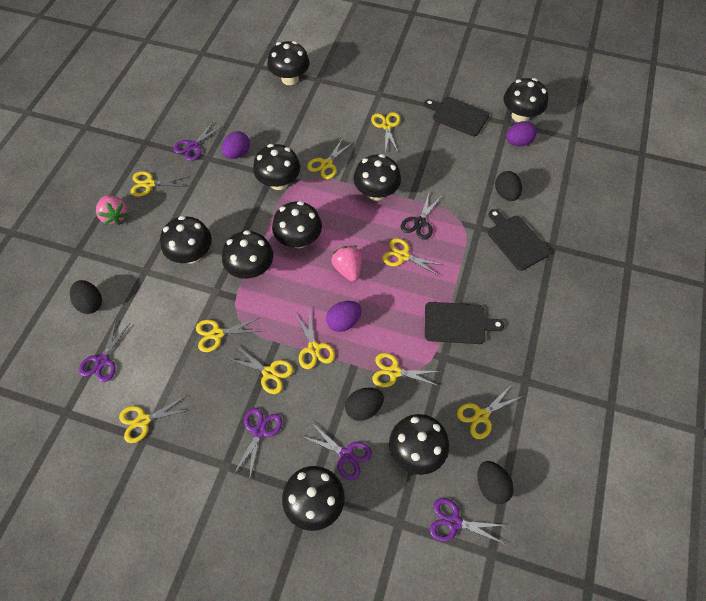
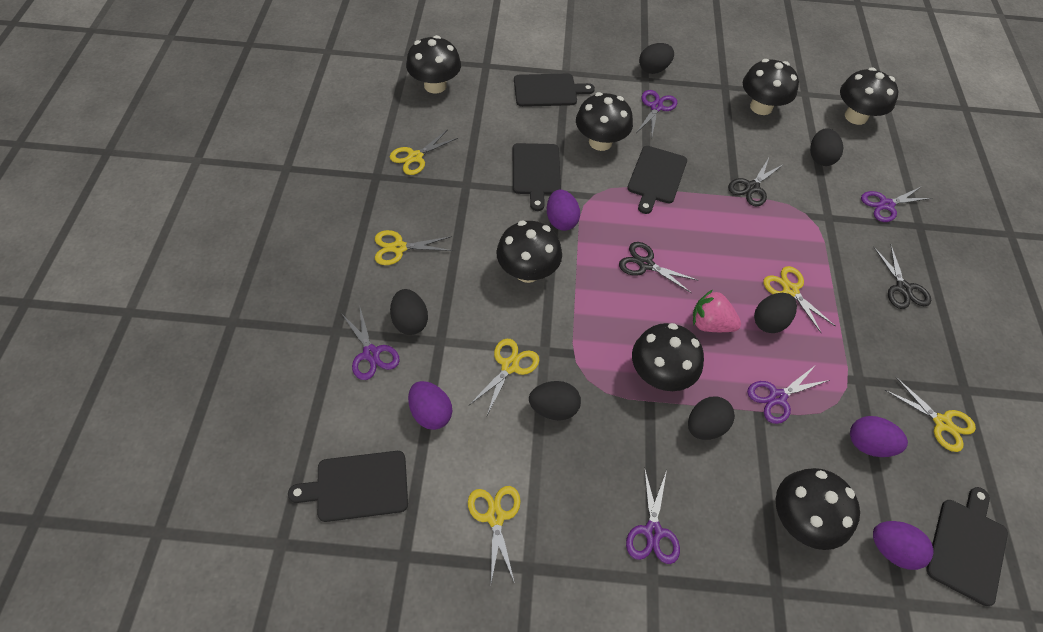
black cutting board: [424,97,489,136] [425,302,504,344] [488,209,550,271] = 3 -> [288,451,408,522] [513,143,561,211] [514,74,595,107] [627,146,687,214] [927,487,1008,606] = 5
black egg: [70,280,102,314] [345,388,384,421] [477,461,514,504] [495,171,522,201] = 4 -> [390,289,428,335] [529,381,581,421] [639,43,674,74] [688,396,735,440] [754,293,797,333] [810,128,843,166] = 6
black mushroom: [160,216,212,264] [222,230,273,279] [253,144,300,190] [267,41,310,85] [272,201,322,248] [282,466,345,531] [353,154,401,201] [389,414,449,475] [503,78,548,122] = 9 -> [406,35,461,93] [496,221,562,283] [576,92,633,151] [632,323,704,391] [743,59,799,115] [776,468,860,550] [840,67,898,125] = 7
black scissors: [401,194,442,240] = 1 -> [619,242,697,293] [728,158,784,206] [874,244,931,309] = 3
pink strawberry: [96,195,128,225] [331,245,362,282] = 2 -> [693,290,741,332] = 1
purple egg: [222,131,250,159] [326,301,362,332] [506,121,537,146] = 3 -> [408,381,452,430] [547,190,580,231] [850,416,908,457] [873,521,934,570] = 4
yellow scissors: [119,395,192,443] [131,171,189,197] [196,318,260,352] [227,347,293,394] [295,308,335,369] [307,138,354,179] [371,112,400,152] [372,353,441,388] [382,238,443,276] [457,384,523,439] = 10 -> [375,230,453,265] [390,129,458,175] [468,486,521,583] [469,339,539,415] [763,266,835,334] [885,377,976,452] = 6

